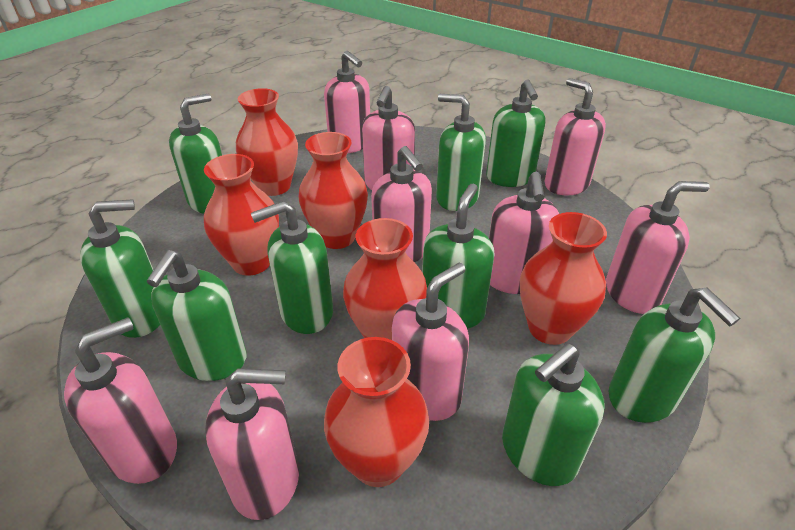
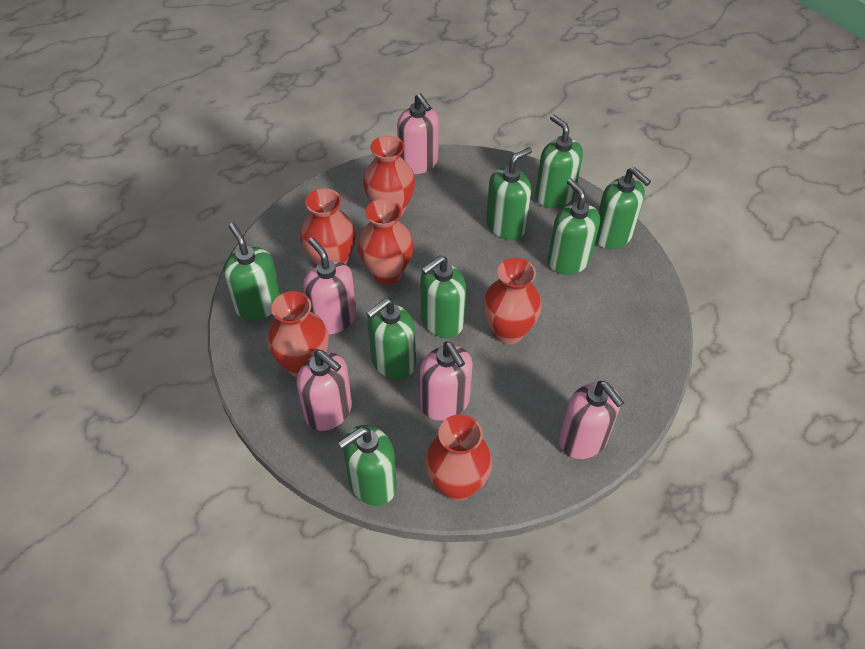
green soap dispenser: [80,199,160,338] [146,250,247,381] [169,94,222,214] [251,201,333,334] [422,184,495,328] [436,94,486,211] [486,79,545,187] [502,344,605,486] [609,288,740,423] = 9 -> [223,223,281,320] [338,425,397,506] [366,298,416,380] [420,255,466,338] [486,147,532,240] [535,114,583,208] [548,178,600,275] [596,167,651,249] = 8
pink soap dispenser: [64,317,177,484] [205,368,299,520] [324,51,370,153] [362,86,415,190] [371,146,432,262] [392,263,469,421] [489,172,559,294] [545,78,606,196] [606,181,710,314] = 9 -> [297,350,352,431] [303,237,356,334] [397,93,439,174] [420,342,473,421] [559,381,624,459] = 5

